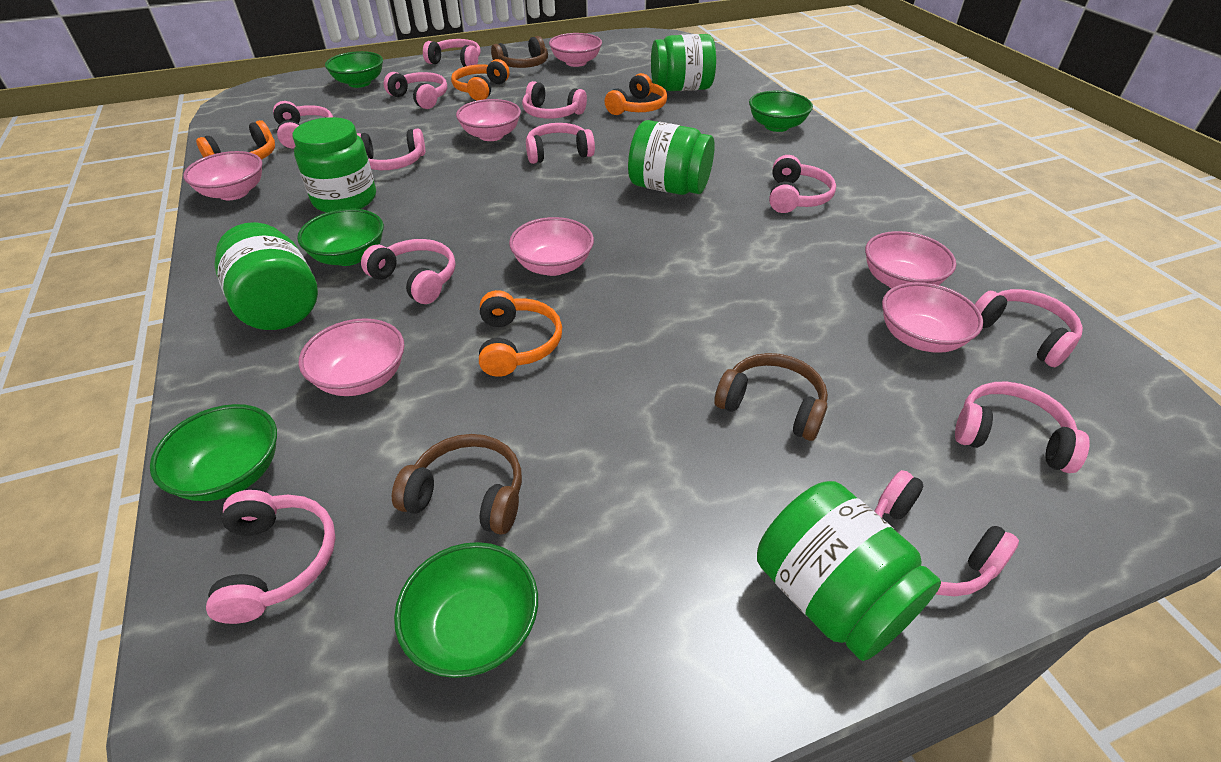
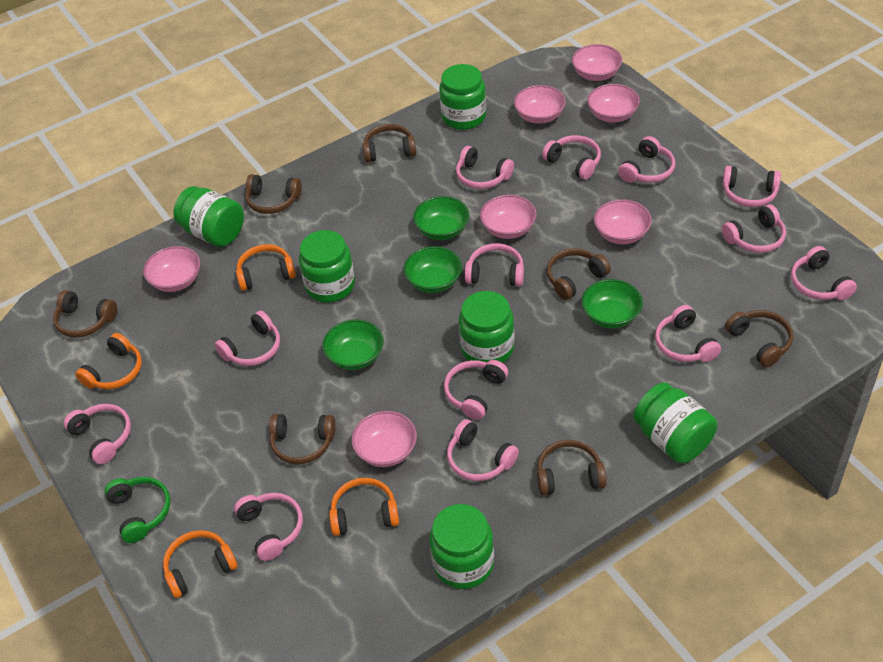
brown headphones: [392,434,522,535] [491,36,548,68] [714,353,828,441] = 3 -> [53,290,117,338] [245,174,302,214] [269,414,335,464] [363,124,416,163] [537,440,607,495] [547,248,611,300] [725,310,793,367] = 7
green bowl: [150,404,277,501] [297,209,384,266] [325,51,383,88] [394,542,538,678] [749,91,813,132] = 5 -> [322,319,384,370] [404,246,462,293] [413,196,469,240] [581,279,643,328] = 4
green headphones: none = 0 -> [104,477,171,543] = 1
green jar: [214,222,318,330] [293,117,376,213] [628,120,715,195] [651,34,716,91] [757,481,941,661] = 5 -> [173,186,244,247] [299,230,355,303] [430,504,494,589] [439,64,486,130] [459,291,515,363] [633,382,717,464] = 6
pink headphones: [206,490,336,624] [273,101,333,149] [357,129,425,170] [361,239,455,304] [384,72,447,109] [423,39,480,67] [522,81,587,119] [526,123,595,164] [769,155,836,213] [874,470,1019,597] [955,382,1090,473] [975,289,1083,367] = 12 -> [64,404,131,464] [215,311,280,366] [234,493,303,561] [444,360,508,420] [447,419,519,481] [456,146,514,189] [465,243,524,286] [542,135,601,180] [618,136,675,183] [655,305,721,362] [722,204,786,253] [723,166,781,207] [791,246,857,300] = 13

